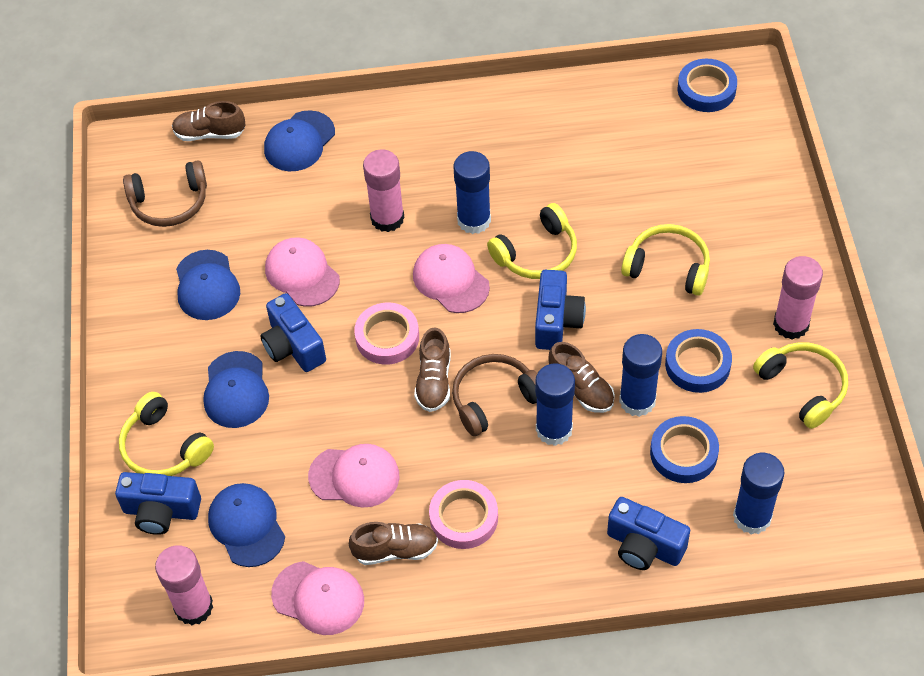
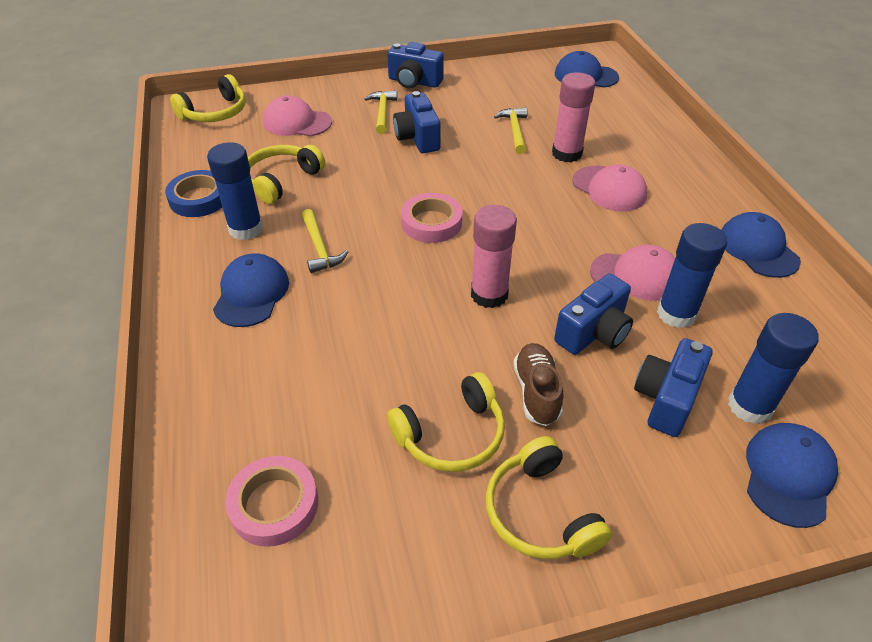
blue glue stick: [453,151,491,234] [535,363,575,446] [619,334,662,417] [733,453,784,534] = 4 -> [207,142,263,240] [657,223,727,328] [728,313,819,424] = 3
blue tape: [650,416,719,483] [665,329,732,393] [677,59,737,112] = 3 -> [165,170,222,217] = 1
brown headphones: [123,160,207,227] [452,354,537,436] = 2 -> none = 0
brown shoe: [172,101,245,141] [349,522,438,565] [414,327,451,412] [548,342,615,413] = 4 -> [514,343,563,426] = 1
pink cap: [265,237,340,307] [271,561,364,635] [308,444,400,508] [413,244,490,313] = 4 -> [263,96,332,136] [573,165,647,211] [590,245,675,300] = 3
pink glue stick: [155,545,213,625] [363,149,404,232] [773,256,823,339] = 3 -> [471,205,517,308] [552,72,596,162] = 2
yellow hammer: none = 0 -> [302,209,348,273] [365,90,397,134] [494,107,528,154] = 3

